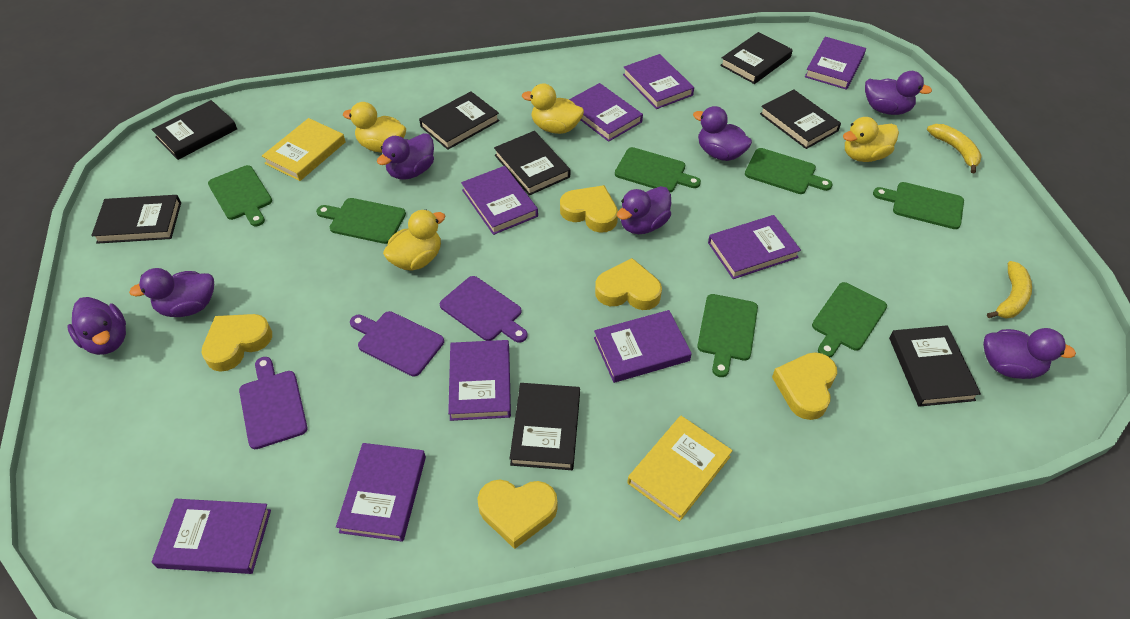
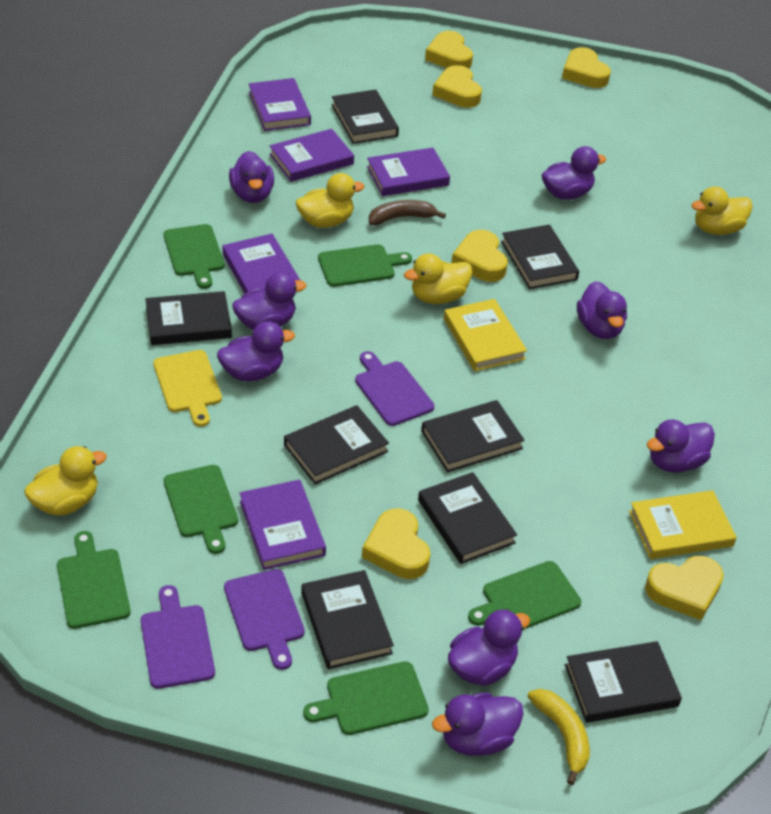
brown banana: none = 0 -> [369,200,446,225] = 1
green cutting board: [208,165,272,226] [316,198,406,244] [615,147,701,192] [697,294,758,377] [745,148,832,194] [812,282,887,357] [873,182,964,229] = 7 -> [57,531,131,629] [164,224,224,289] [164,465,238,554] [303,661,429,735] [318,244,412,287] [468,561,581,630] = 6
purple book: [152,499,271,574] [336,443,426,542] [448,340,511,421] [461,166,538,235] [569,83,643,142] [594,310,692,383] [623,54,694,109] [708,215,801,279] [805,37,866,90] = 9 -> [222,234,300,294] [240,480,326,570] [249,78,311,131] [269,129,354,182] [367,148,450,196] = 5
purple duck: [67,297,126,355] [129,268,214,317] [377,133,434,180] [617,186,671,234] [693,106,752,161] [865,71,932,115] [983,328,1076,379] = 7 -> [217,321,295,381] [229,151,274,203] [232,272,307,330] [432,693,523,756] [448,609,530,686] [542,146,606,200] [577,281,627,339] [647,420,715,473] = 8
yellow banana: [927,124,982,173] [987,261,1032,318] = 2 -> [527,689,590,785] = 1
yellow cutting board: none = 0 -> [153,350,222,427] = 1
yellow heart: [201,314,272,372] [477,480,558,549] [560,185,618,233] [595,258,662,310] [772,352,837,420] = 5 -> [362,508,430,579] [425,31,473,69] [432,65,482,108] [452,230,508,282] [562,47,611,88] [645,556,724,620] = 6

